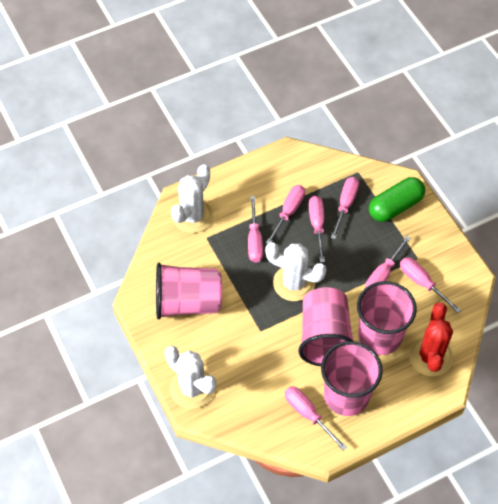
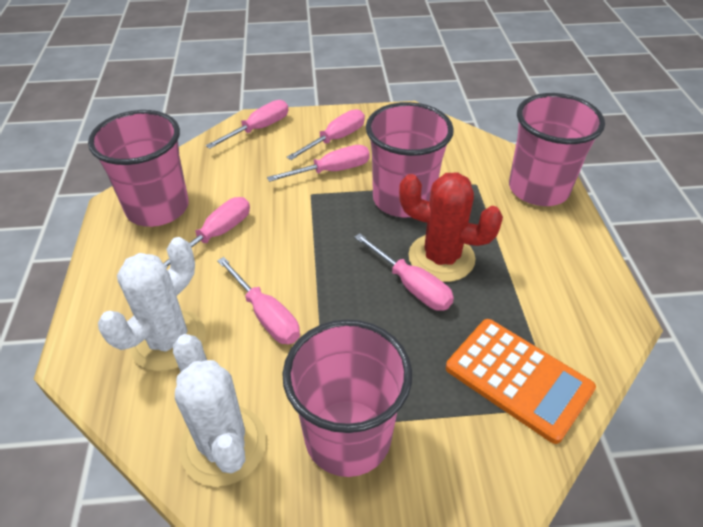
green capsule: [369,177,425,222] = 1 -> none = 0
orange calculator: none = 0 -> [446,319,596,444] = 1
pink screwdriver: [248,196,263,263] [266,185,305,244] [285,386,347,450] [309,196,325,262] [331,177,359,239] [365,236,411,288] [400,257,461,313] = 7 -> [163,197,250,268] [206,100,288,149] [217,257,300,344] [267,145,370,182] [287,109,365,160] [354,233,454,311] = 6
white cactus: [165,346,216,409] [171,164,213,233] [265,242,327,301] = 3 -> [98,237,206,371] [173,334,266,486] = 2

